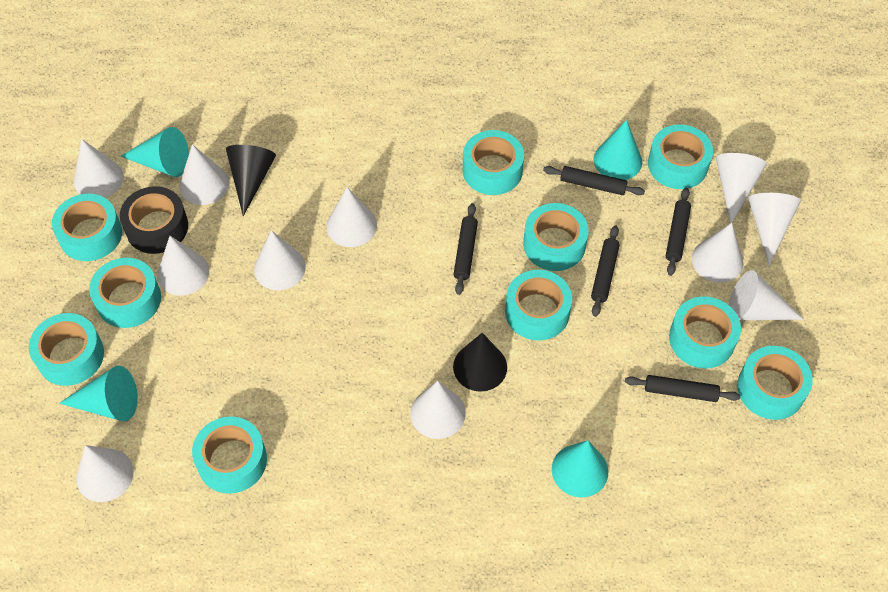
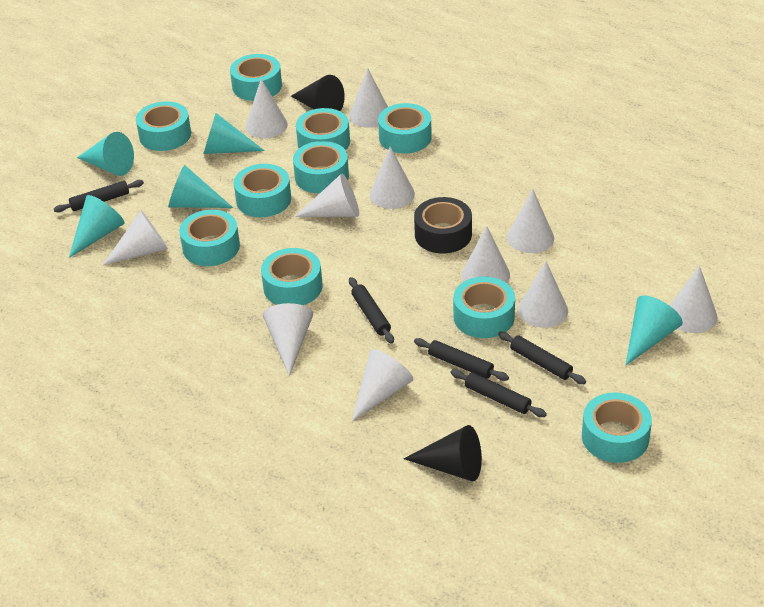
turquoise cone: [59,366,138,421] [121,127,189,177] [552,440,608,498] [593,120,642,180] = 4 -> [69,195,125,258] [77,132,134,176] [168,165,233,208] [203,113,265,154] [626,295,683,365] = 5

